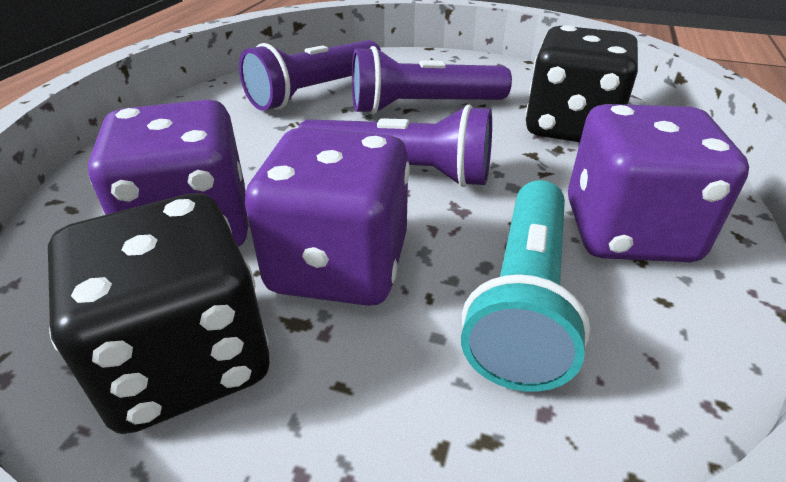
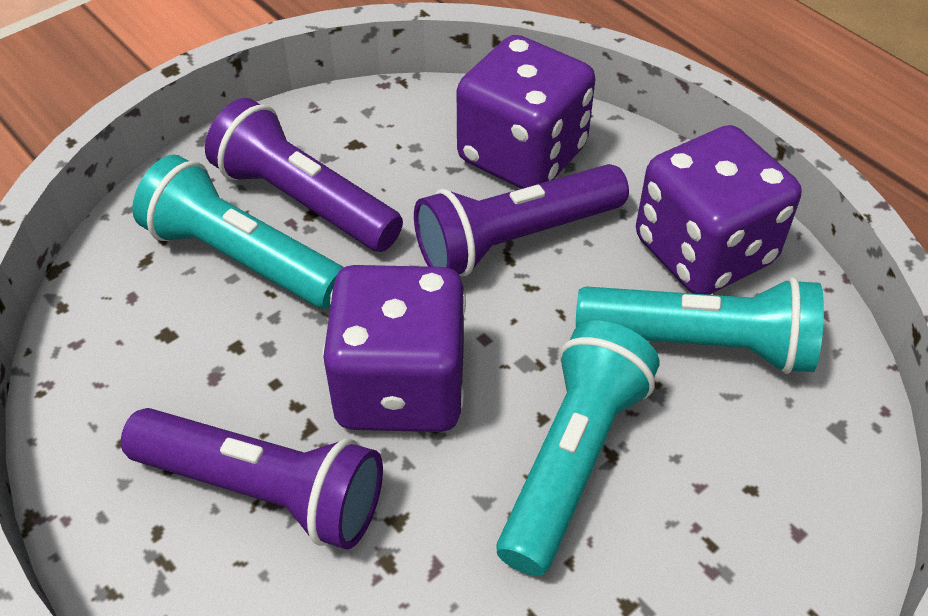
black dice: [48,193,269,434] [525,25,638,142] = 2 -> none = 0
turquoise flashlight: [461,180,590,392] = 1 -> [132,154,344,309] [496,321,659,576] [576,277,824,374] = 3

